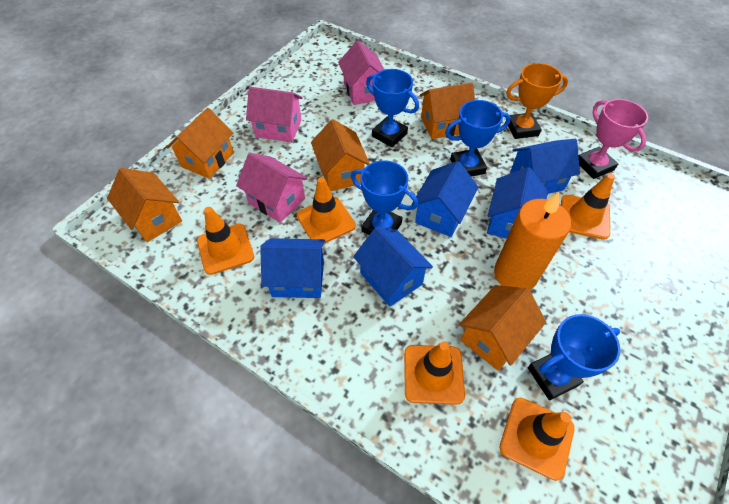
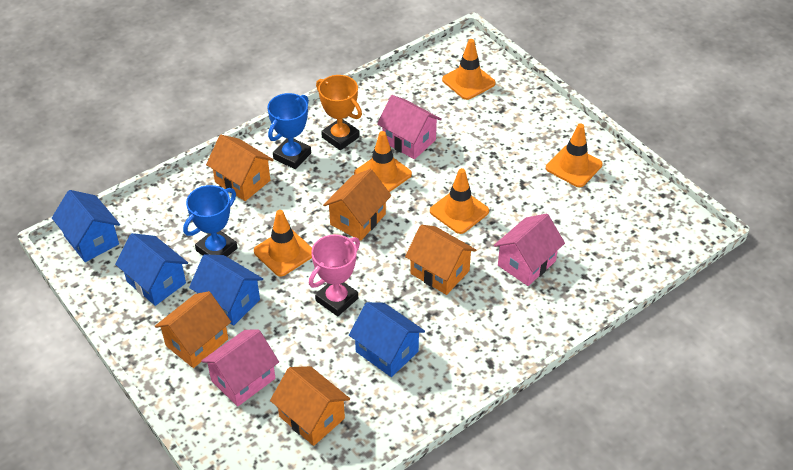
blue house: [260,238,325,298] [353,226,433,307] [411,161,478,237] [487,167,548,239] [510,139,580,194] = 5 -> [52,190,120,262] [115,233,188,306] [189,254,263,326] [349,302,425,377] = 4
blue trophy: [351,160,418,235] [366,69,419,147] [445,100,511,177] [528,314,620,400] = 4 -> [183,185,237,257] [267,93,311,169] = 2
orange candle: [494,192,571,290] = 1 -> none = 0

